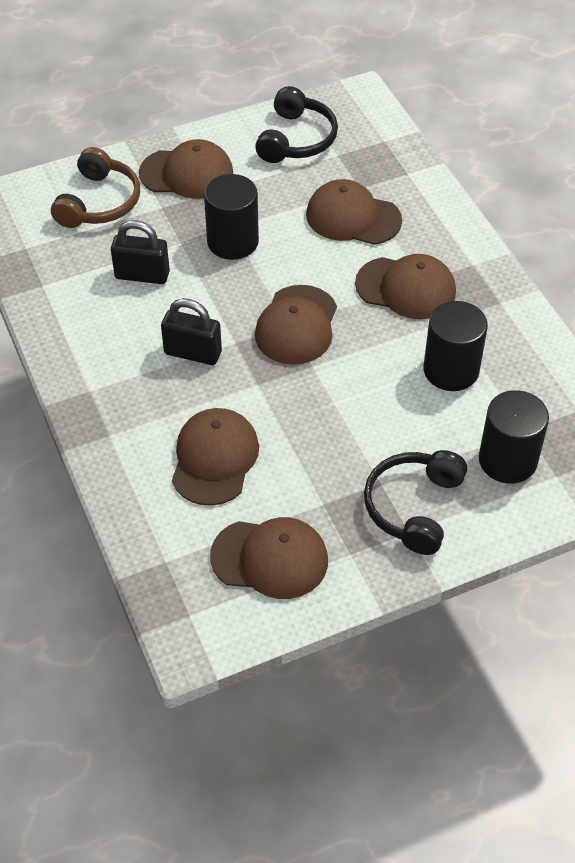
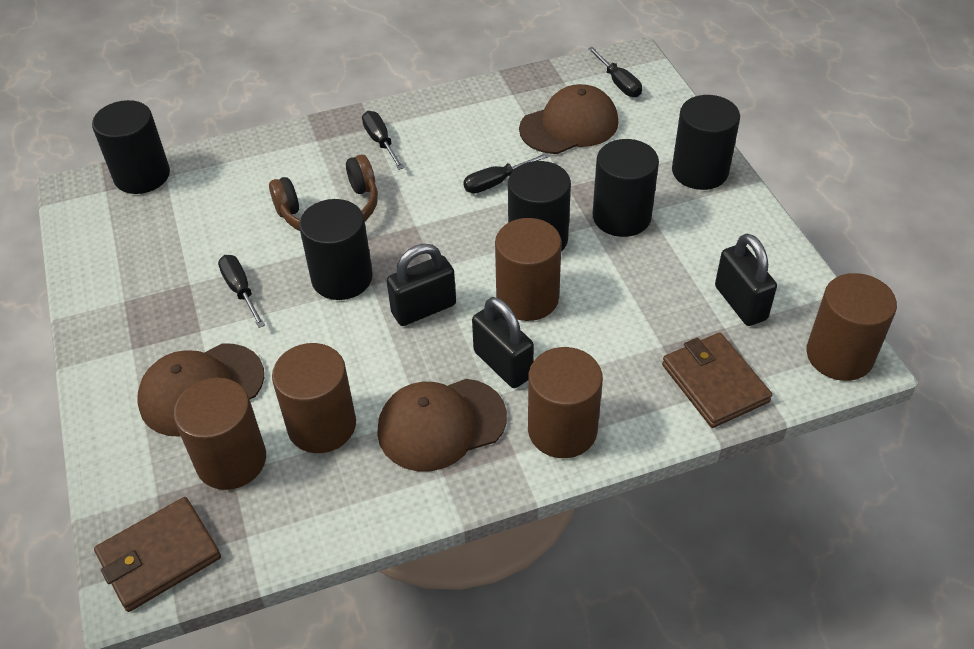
black cylinder: [204,174,259,260] [424,301,488,391] [479,390,549,484] = 3 -> [92,100,170,194] [299,199,373,300] [508,161,571,252] [593,139,659,237] [672,95,740,190] = 5
black headphones: [255,86,338,163] [364,450,467,555] = 2 -> none = 0
black padlock: [111,220,170,284] [161,298,222,365] = 2 -> [387,244,456,326] [472,297,534,388] [715,234,777,326] = 3
black screwdriver: none = 0 -> [218,255,265,328] [362,111,404,170] [463,153,550,193] [588,47,642,97] = 4
brown cap: [139,139,233,199] [172,408,259,506] [210,517,328,599] [255,285,337,365] [306,179,402,245] [355,254,456,319] = 6 -> [137,344,264,437] [377,379,507,471] [519,84,618,154] = 3
brown cylinder: none = 0 -> [173,378,266,490] [272,343,356,453] [495,218,562,321] [528,347,603,458] [806,273,897,381] = 5
brown wallet: none = 0 -> [94,497,221,612] [662,333,772,428] = 2

